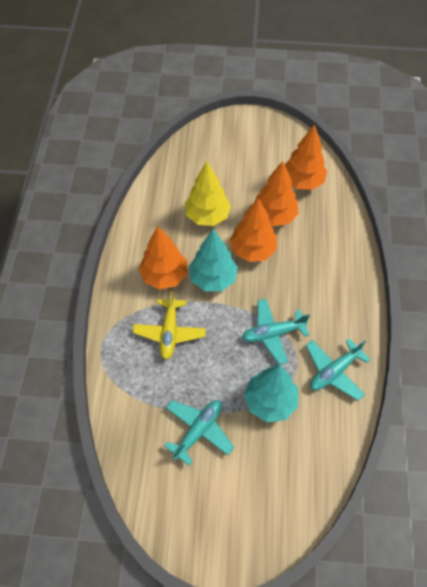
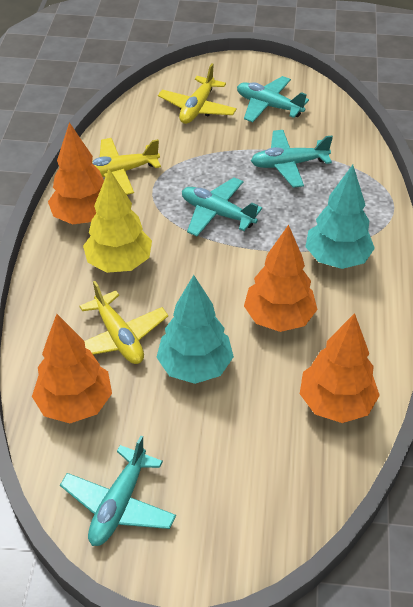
turquoise plane: [164,400,234,466] [242,299,310,365] [306,338,371,401] = 3 -> [60,435,176,546] [182,178,262,236] [237,76,309,122] [251,130,333,188] = 4
yellow plane: [132,290,206,359] = 1 -> [79,281,168,364] [92,138,161,195] [158,63,237,124] = 3

